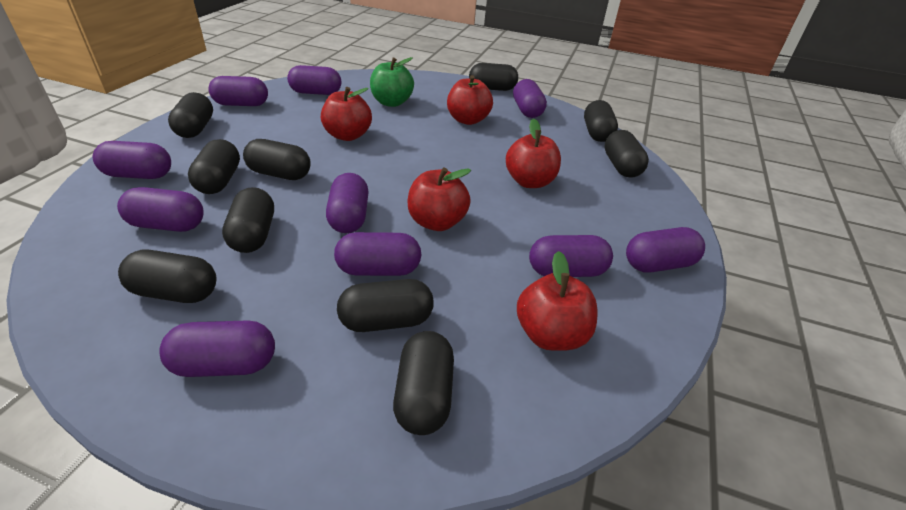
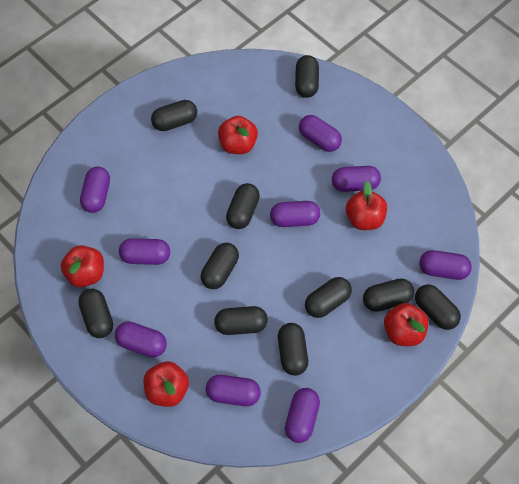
green apple: [370,57,414,107] = 1 -> none = 0
purple capsule: [93,141,171,179] [117,187,204,232] [159,320,275,377] [208,76,268,106] [287,65,341,95] [326,173,369,233] [334,232,422,276] [513,79,547,118] [529,235,613,277] [626,227,705,272] = 10 -> [80,166,110,213] [115,322,167,357] [119,238,170,265] [206,375,261,406] [270,201,320,227] [285,388,320,443] [299,115,342,152] [332,166,381,192] [419,250,472,280] = 9

